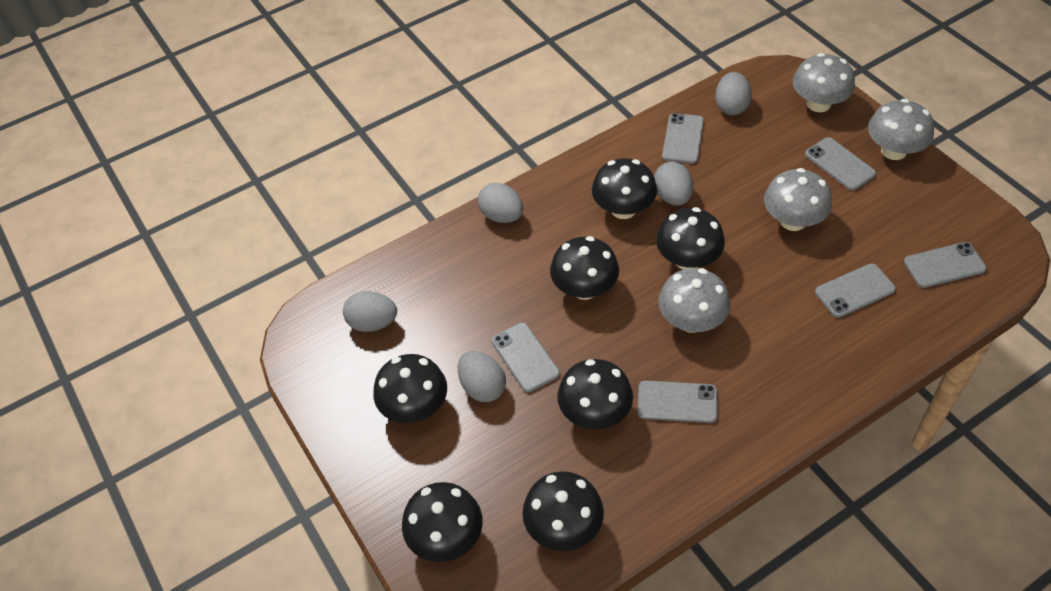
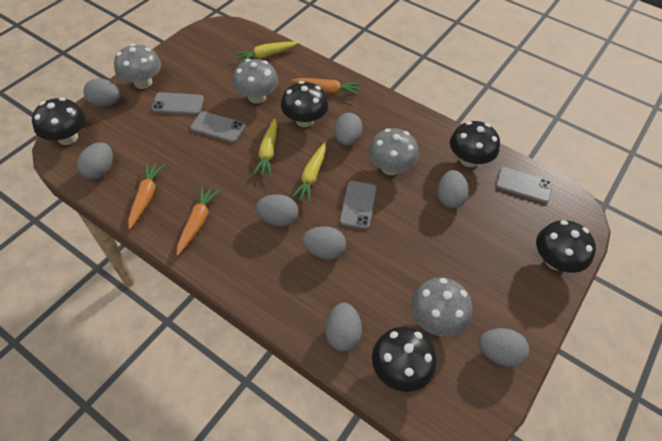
black mushroom: [373,354,447,423] [402,482,483,562] [522,471,604,551] [550,236,619,300] [557,359,633,430] [592,158,657,219] [656,207,725,270] = 7 -> [32,98,86,145] [281,81,328,127] [372,327,437,392] [450,121,500,167] [536,220,596,273] = 5
grey egg: [343,291,397,332] [458,351,506,402] [478,183,523,223] [654,162,693,206] [715,72,752,115] = 5 -> [77,142,113,179] [83,78,121,107] [256,194,298,227] [302,226,346,260] [326,303,362,352] [334,113,363,146] [437,170,469,209] [479,328,529,367] = 8
grey phone: [491,323,560,392] [638,381,718,423] [662,113,704,164] [805,137,876,190] [815,263,896,318] [904,242,987,288] = 6 -> [151,92,204,115] [190,111,245,143] [340,181,377,229] [496,167,553,203] = 4
orange carrot: none = 0 -> [128,163,165,230] [177,186,220,256] [291,78,361,95] = 3
yellow carrot: none = 0 -> [234,41,299,64] [252,119,277,177] [291,142,326,203] = 3

